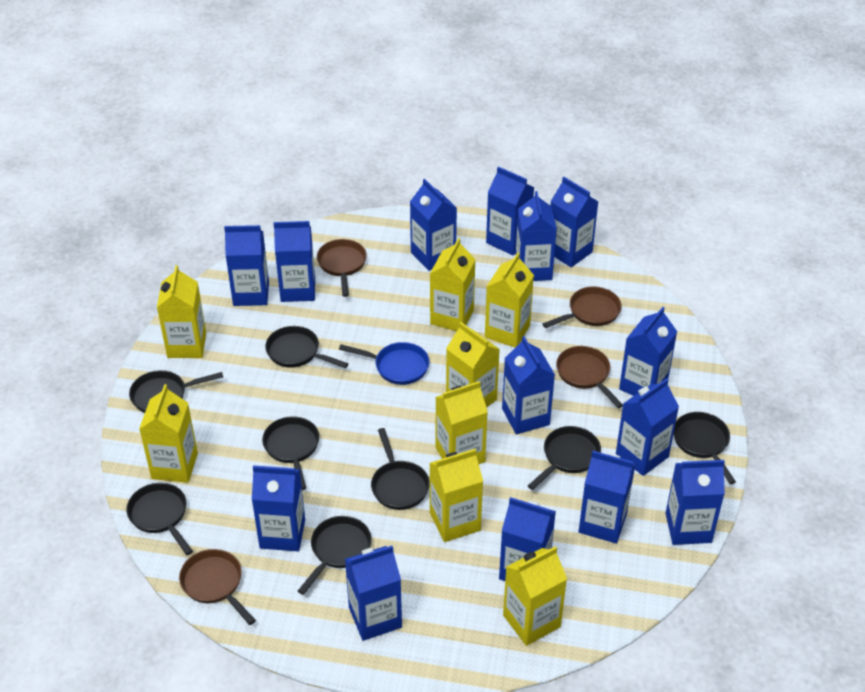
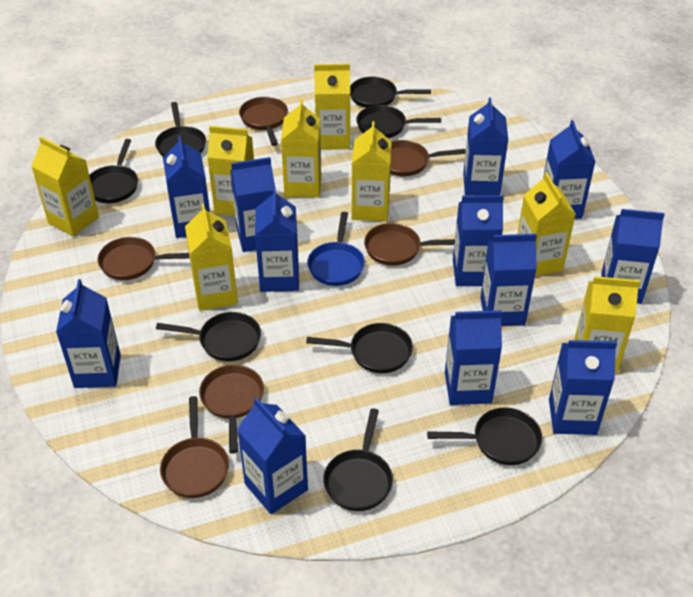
blue carton: [224,225,269,306] [252,465,305,551] [274,221,315,302] [345,546,402,641] [410,179,457,271] [486,166,534,255] [499,497,556,581] [502,336,555,434] [515,191,557,281] [550,177,599,267] [579,451,635,544] [616,378,679,476] [619,307,677,396] [666,460,725,545] = 14 -> [56,279,121,388] [163,136,210,238] [230,157,275,252] [237,397,308,514] [255,188,299,292] [445,310,502,405] [453,195,504,286] [463,98,508,196] [480,234,537,326] [543,120,596,219] [549,340,617,435] [601,209,665,304] = 12
brown pan: [179,549,256,625] [317,239,367,297] [543,286,622,328] [556,346,623,408] = 4 -> [97,237,190,280] [160,396,229,498] [199,365,264,454] [239,97,288,146] [364,223,455,266] [391,140,466,176] = 6

